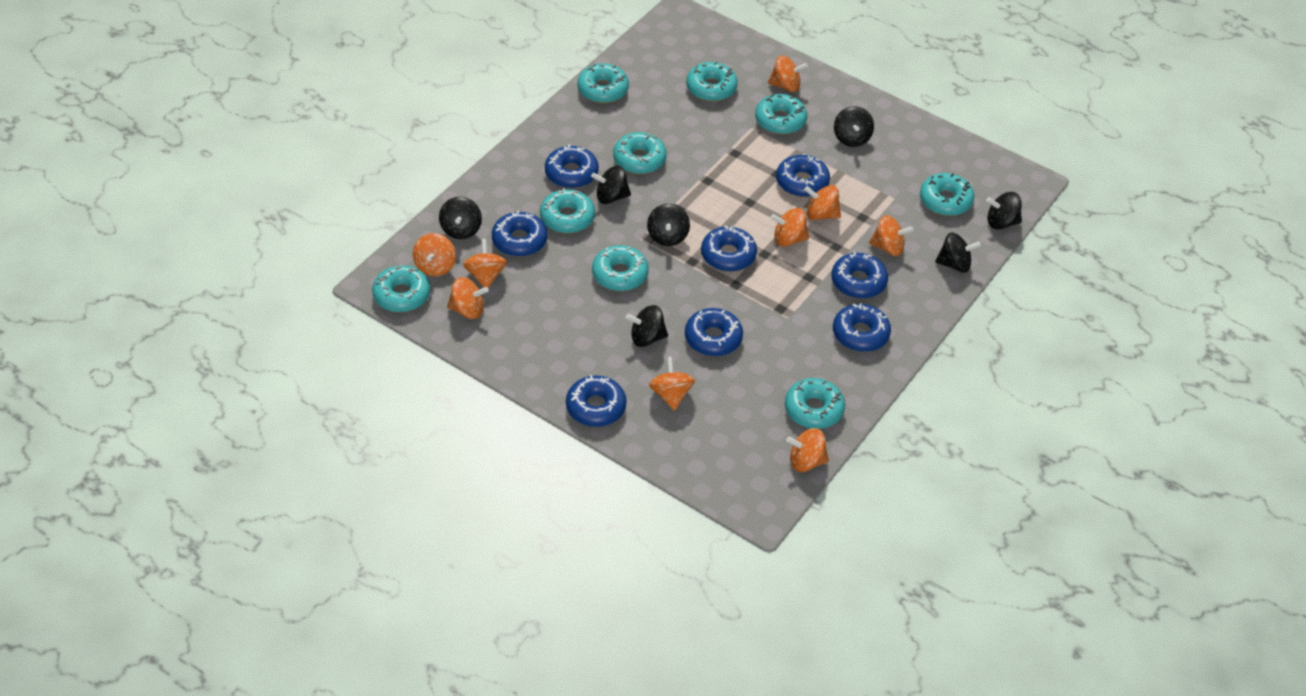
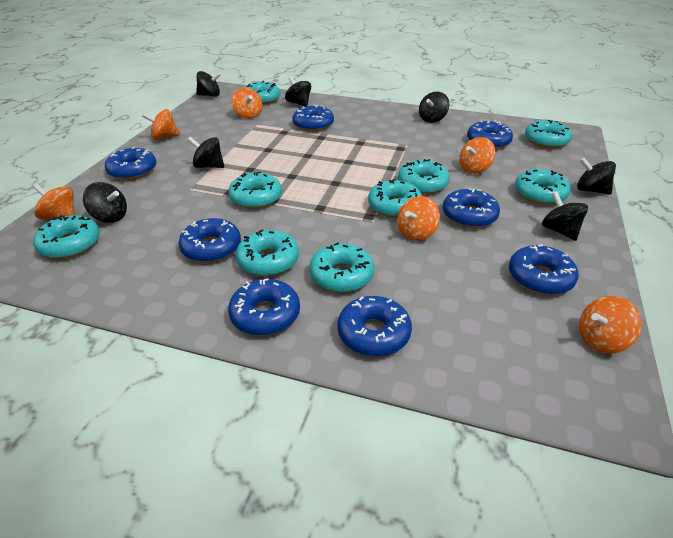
orange spinning top: [413,233,456,276] [447,277,489,319] [463,239,507,288] [649,357,695,411] [768,56,808,92] [771,208,809,247] [786,428,829,472] [804,185,841,220] [869,215,914,256] = 9 -> [33,184,75,220] [142,109,180,140] [232,88,262,119] [397,196,440,241] [459,137,496,174] [579,296,642,354] = 6

